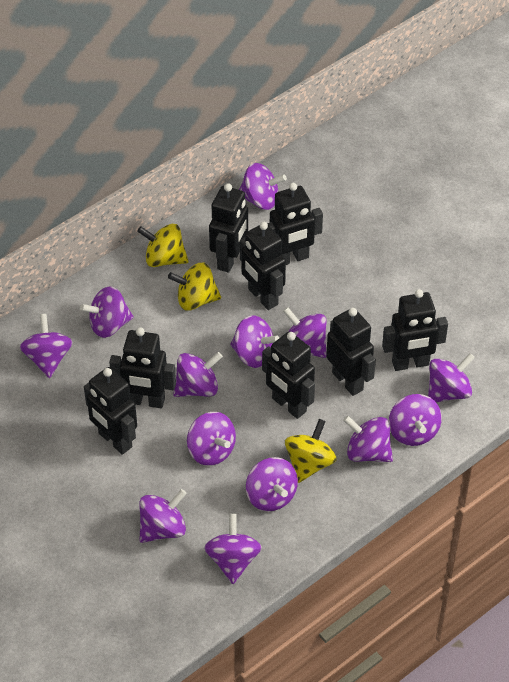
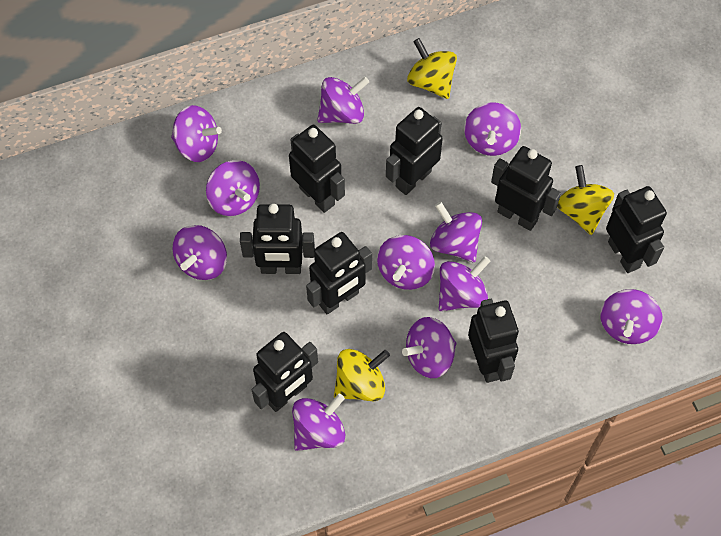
purple spinning top: [20,314,73,378] [80,286,133,338] [139,489,187,543] [173,352,223,397] [187,412,236,466] [204,513,262,584] [230,315,279,368] [239,163,287,210] [246,457,298,511] [283,307,326,358] [343,416,393,462] [389,394,442,446] [428,353,475,402] = 13 -> [171,105,222,162] [172,225,227,280] [206,160,260,216] [292,394,345,451] [317,77,369,124] [377,235,435,290] [402,317,457,378] [430,202,482,262] [439,256,490,311] [464,102,521,156] [600,289,662,344] = 11

